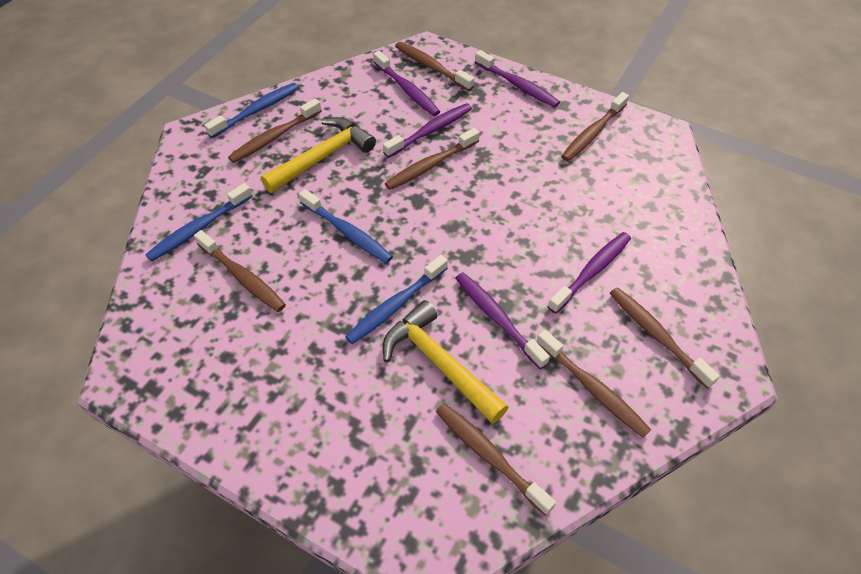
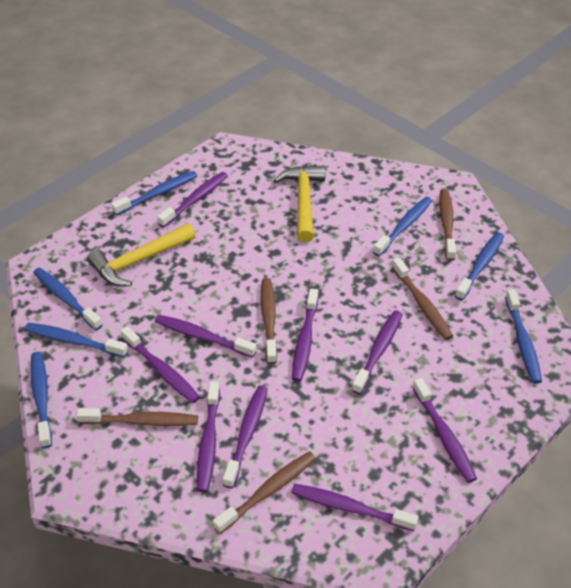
blue toothbrush: [145,183,252,262] [204,83,298,138] [299,189,393,264] [345,255,448,344] = 4 -> [25,323,128,358] [30,352,52,448] [33,268,103,330] [111,171,197,216] [373,197,432,257] [455,232,504,301] [505,289,542,384] = 7
brown toothbrush: [194,230,286,312] [228,98,322,163] [385,128,480,190] [395,42,474,91] [436,404,556,516] [537,330,651,438] [561,92,629,161] [610,287,720,389] = 8 -> [77,408,198,426] [213,451,316,534] [261,278,277,364] [392,257,453,340] [439,189,456,261] = 5
purple toothbrush: [373,51,440,116] [383,103,472,158] [455,272,550,369] [475,50,560,107] [548,232,631,314] = 5 -> [121,326,200,403] [155,315,256,358] [157,172,228,228] [197,381,220,492] [223,385,268,488] [291,484,418,531] [292,289,318,382] [352,310,403,394] [412,378,477,483] = 9

